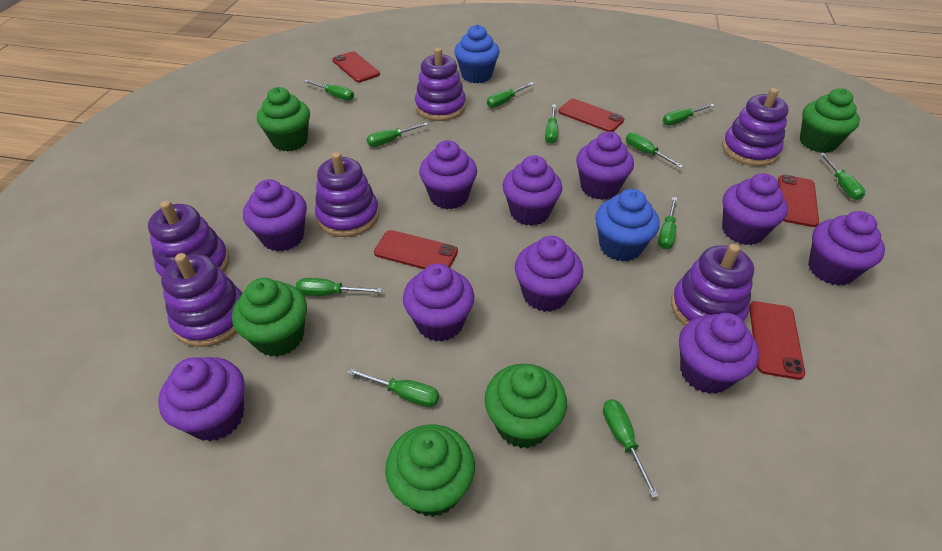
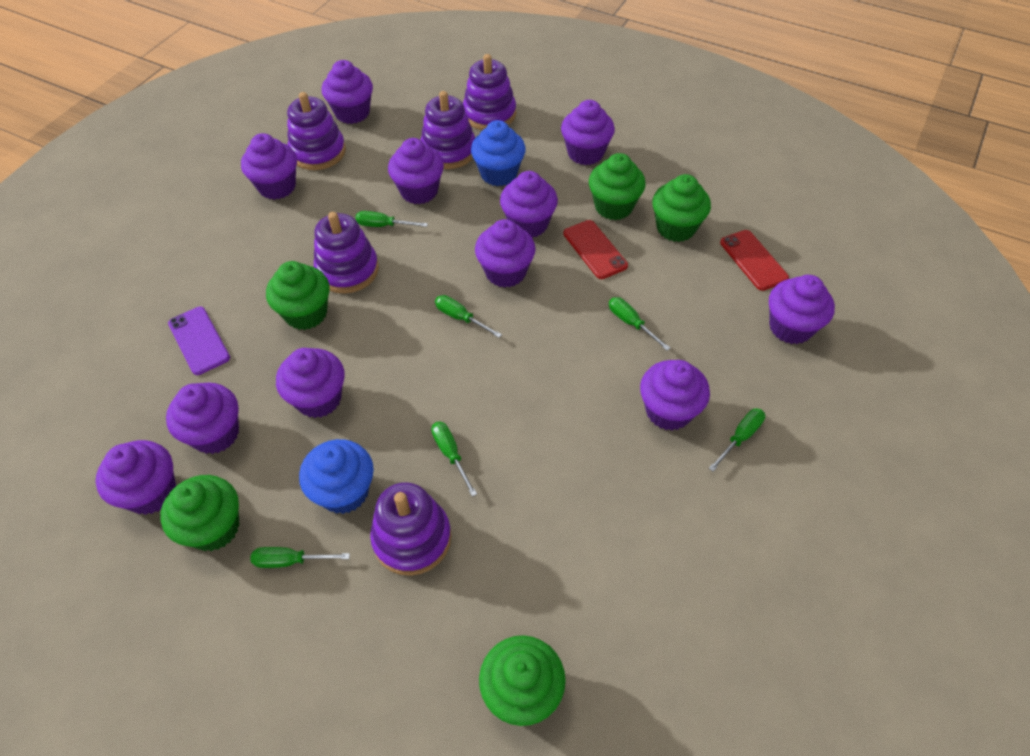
green screwdriver: [296,278,382,296] [304,80,354,101] [347,368,439,407] [367,122,428,147] [487,82,534,108] [545,104,558,144] [603,399,659,498] [626,132,683,168] [658,197,677,249] [663,104,715,125] [820,153,866,200] = 11 -> [251,547,350,568] [355,211,428,227] [431,422,477,497] [435,295,502,338] [609,297,670,351] [709,408,765,472] = 6
purple cupcake: [158,357,245,441] [243,179,307,251] [403,263,474,342] [419,140,477,209] [502,155,562,226] [515,236,583,312] [576,132,634,200] [679,313,759,394] [722,173,788,245] [808,211,885,286] = 10 -> [96,440,176,515] [166,383,239,454] [241,133,297,200] [276,348,345,418] [322,60,373,124] [388,138,444,204] [475,219,536,288] [500,171,558,238] [561,100,615,165] [640,360,710,431] [769,275,835,344] = 11
purple phone: none = 0 -> [168,307,230,375] = 1
purple stacking toy: [148,200,229,278] [161,253,242,347] [315,152,379,237] [415,48,466,121] [671,244,754,326] [722,88,789,166] = 6 -> [287,92,346,170] [314,212,379,293] [370,482,451,576] [421,91,475,169] [463,54,516,130] = 5
red phone: [333,51,380,82] [374,230,458,269] [558,99,624,132] [749,301,805,380] [778,175,819,227] = 5 -> [563,220,628,279] [720,230,789,291] = 2

